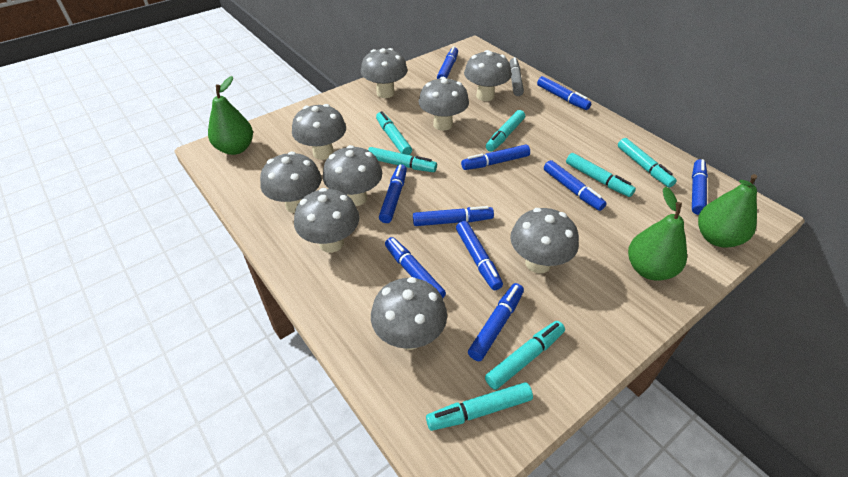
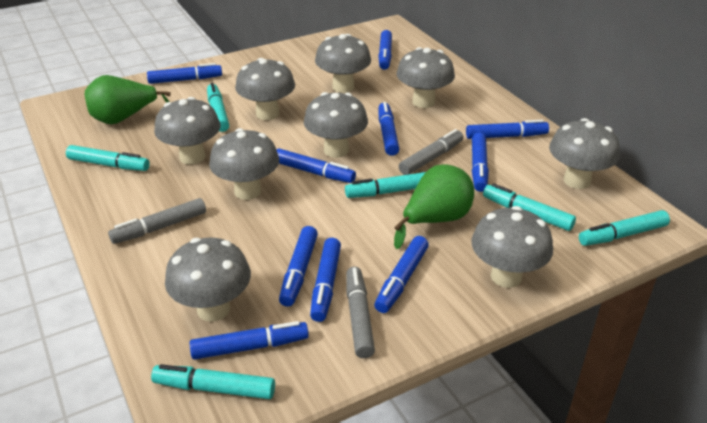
green pear: [208,76,253,155] [628,187,687,280] [698,174,757,247] = 3 -> [85,75,171,124] [394,164,474,249] = 2
grey marker: [509,57,524,96] = 1 -> [108,198,206,244] [346,267,375,358] [399,129,463,175] = 3
turquoise marker: [368,147,437,172] [376,111,412,155] [426,382,533,431] [485,321,565,390] [486,110,525,152] [566,153,636,197] [618,138,677,188] = 7 -> [66,145,150,171] [151,364,275,399] [207,83,229,132] [345,172,426,198] [483,183,576,231] [579,210,670,246] = 6

